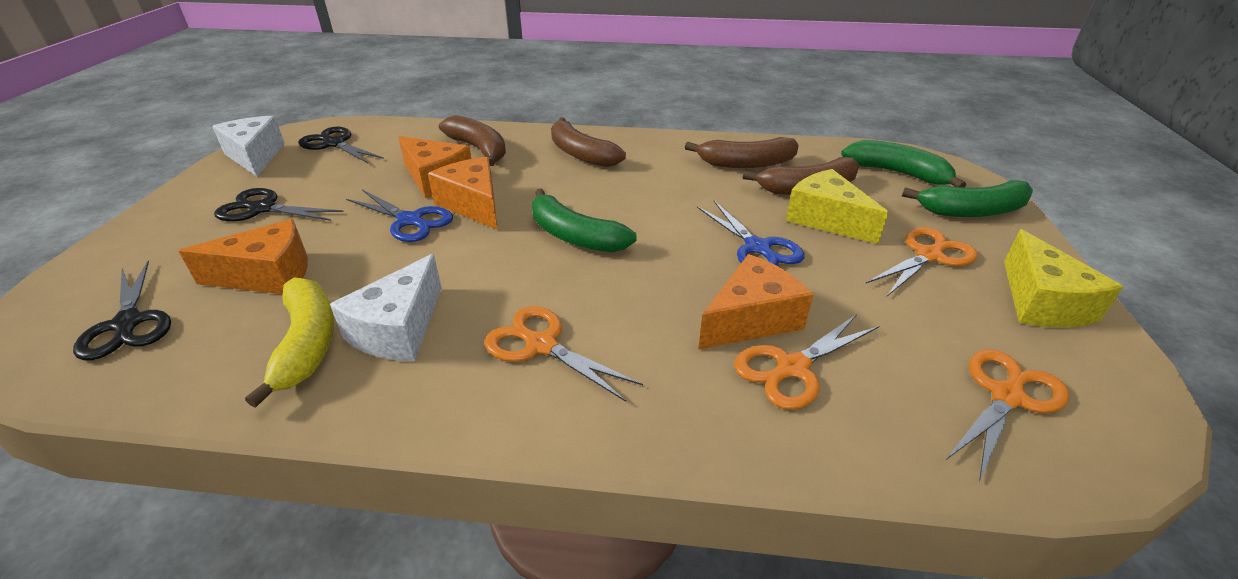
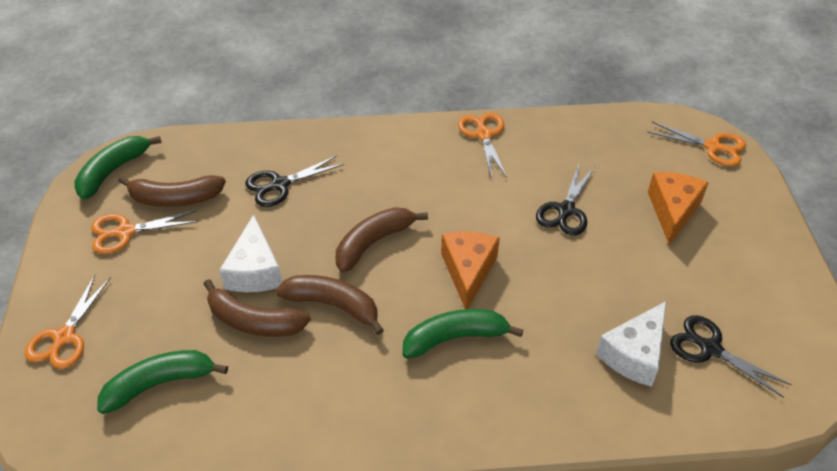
blue scissors: [346,190,453,242] [697,201,805,266] = 2 -> none = 0
orange cheese: [179,219,308,294] [398,136,471,198] [428,157,497,229] [698,254,813,350] = 4 -> [441,232,500,309] [648,172,709,245] = 2
yellow banana: [245,277,334,408] = 1 -> none = 0
yellow cheese: [786,169,888,244] [1004,229,1124,327] = 2 -> none = 0

